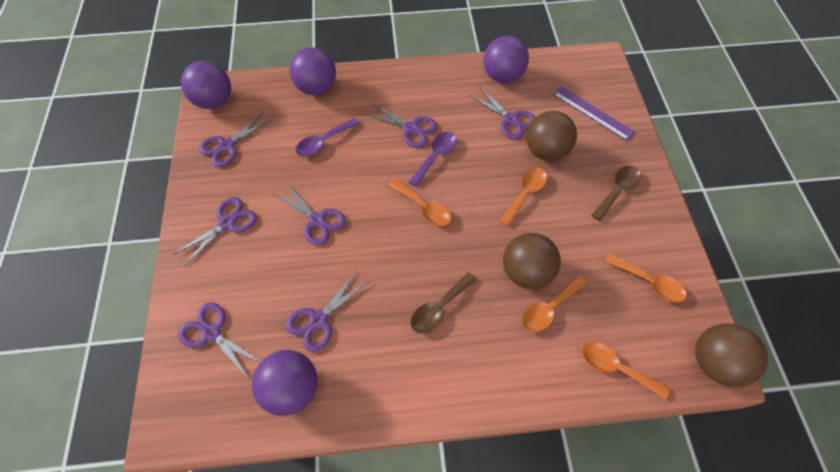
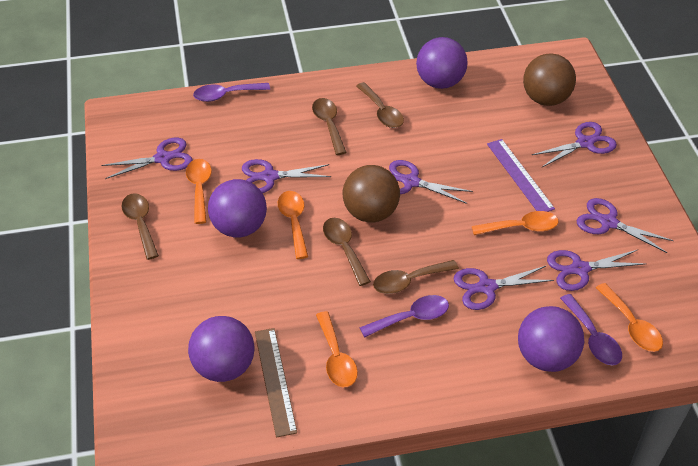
brown ball: [503,233,561,289] [526,111,577,161] [695,323,768,387] = 3 -> [342,165,400,223] [523,53,576,106] = 2
brown ruler: none = 0 -> [255,328,297,438] = 1
brown spoon: [411,272,477,334] [591,166,641,221] = 2 -> [122,193,159,260] [312,98,347,155] [323,218,371,286] [356,82,404,128] [373,260,459,294] = 5
purple spoon: [296,118,359,156] [409,132,457,187] = 2 -> [193,83,270,102] [360,295,449,338] [560,294,622,365] = 3

